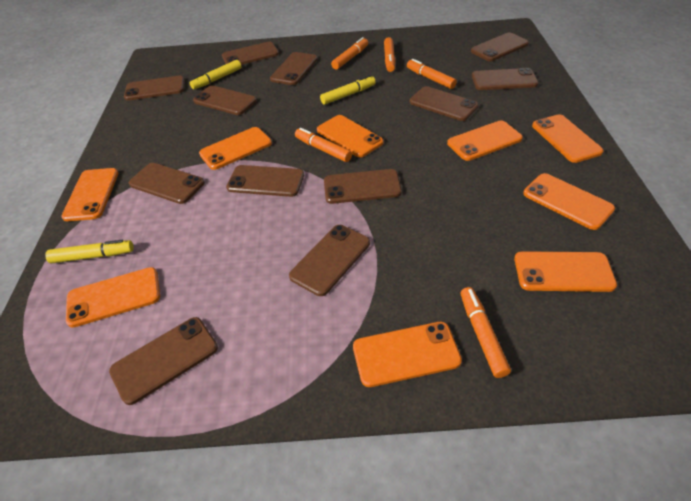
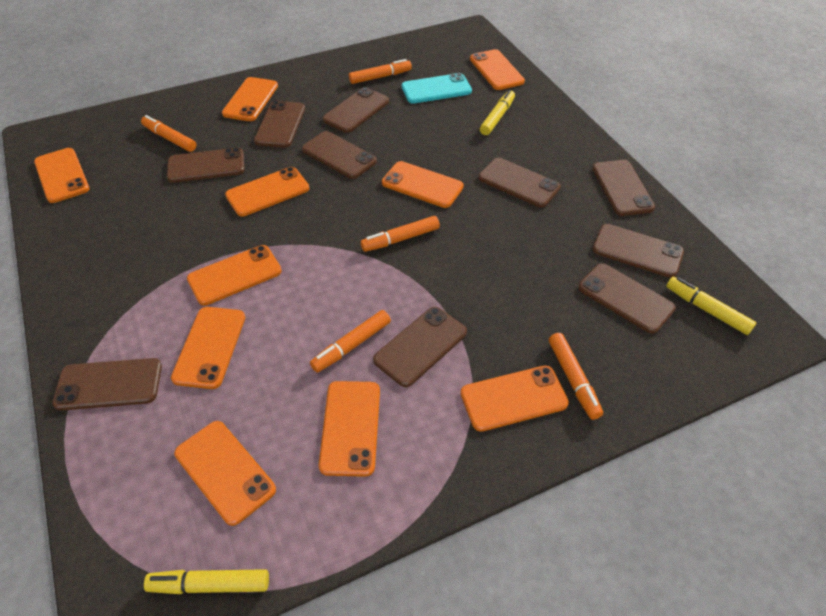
brown phone: [109,317,218,405] [124,76,184,101] [129,163,205,204] [193,85,256,115] [222,42,279,65] [226,165,304,197] [270,52,317,85] [289,225,370,296] [324,169,402,204] [410,86,479,121] [471,32,529,61] [472,68,538,90] = 12 -> [52,358,162,411] [167,147,245,183] [254,101,305,148] [302,131,377,179] [323,87,389,133] [373,307,467,387] [479,158,561,208] [578,263,676,333] [592,160,655,216] [592,224,684,278] = 10
orange phone: [61,168,119,221] [66,267,160,328] [199,127,272,170] [317,115,384,157] [353,322,462,387] [447,120,523,161] [514,251,617,292] [523,173,615,230] [532,114,604,163] = 9 -> [34,148,90,203] [171,307,245,389] [174,421,276,526] [187,245,282,306] [222,77,278,121] [225,167,309,217] [319,381,380,477] [382,161,464,208] [460,366,569,432] [470,49,525,90] = 10
turquoise phone: none = 0 -> [402,73,472,104] = 1

